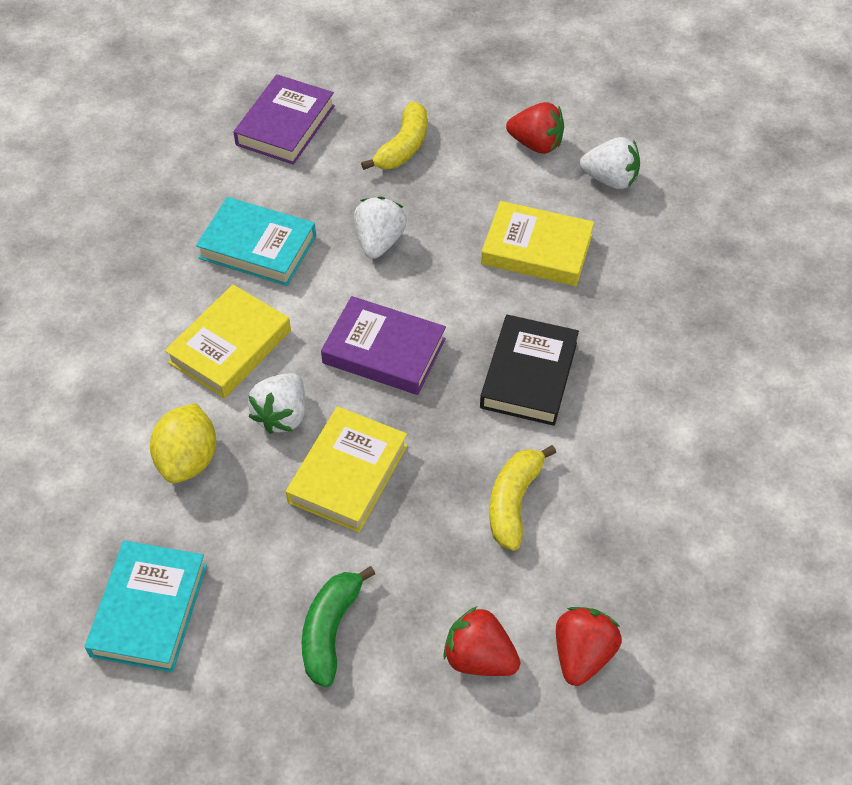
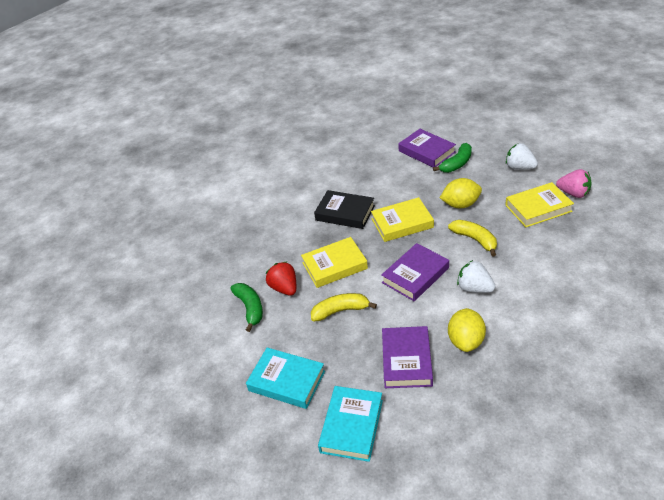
green banana: [302,566,375,687] = 1 -> [231,283,263,332] [433,143,472,173] = 2
pink strawberry: none = 0 -> [556,169,591,198] = 1
purple book: [233,74,335,165] [321,296,446,395] = 2 -> [381,243,449,301] [382,326,433,388] [398,129,456,167] = 3
red strawberry: [443,606,521,676] [506,102,564,154] [556,607,622,686] = 3 -> [266,261,296,296] = 1
white strawberry: [248,373,306,434] [354,197,407,259] [580,137,640,189] = 3 -> [457,260,496,293] [506,143,538,170] = 2
yellow lemon: [150,403,216,483] = 1 -> [440,178,482,208] [448,308,486,352] = 2

